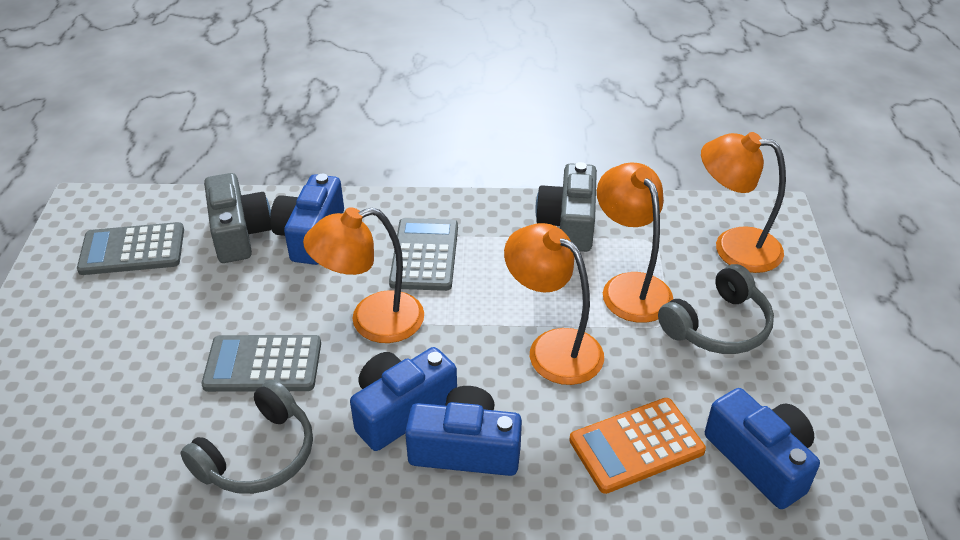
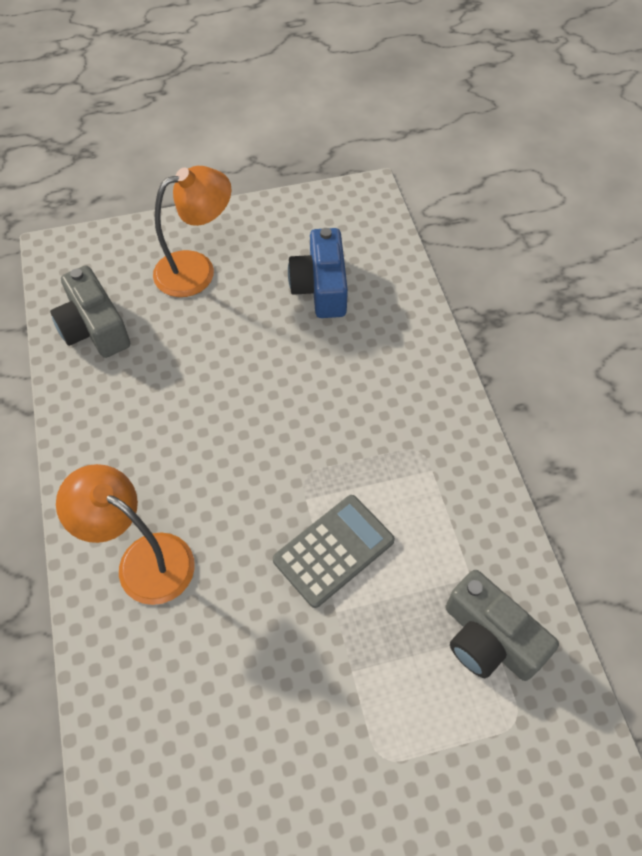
blue camera: [270,174,344,265] [350,347,457,451] [405,386,522,476] [705,388,820,509] = 4 -> [288,228,348,318] = 1
grey calculator: [77,222,184,275] [202,335,321,392] [389,218,458,291] = 3 -> [273,495,395,608] = 1
grey headphones: [180,380,313,494] [658,264,774,354] = 2 -> none = 0
orange calculator: [569,398,706,494] = 1 -> none = 0
orange lamp: [303,207,424,343] [504,223,604,385] [597,162,673,323] [701,132,786,273] = 4 -> [56,464,195,605] [153,166,232,297] = 2

